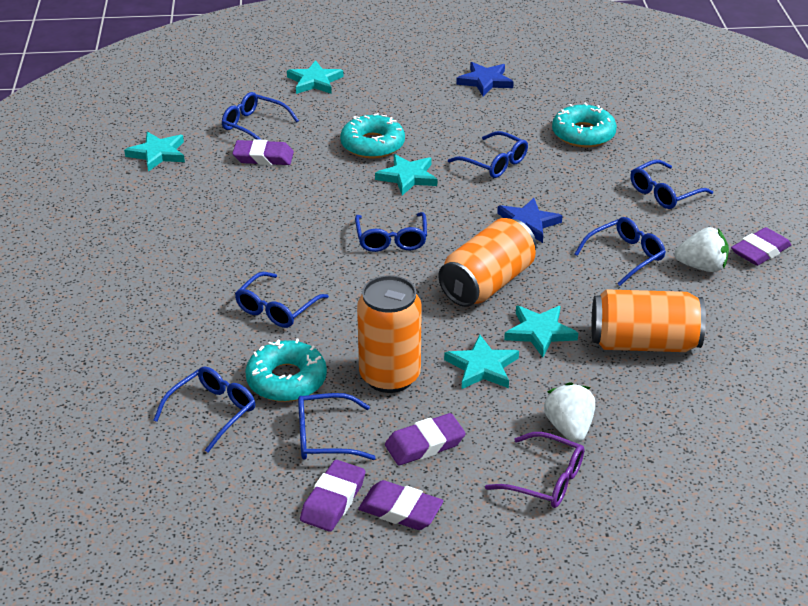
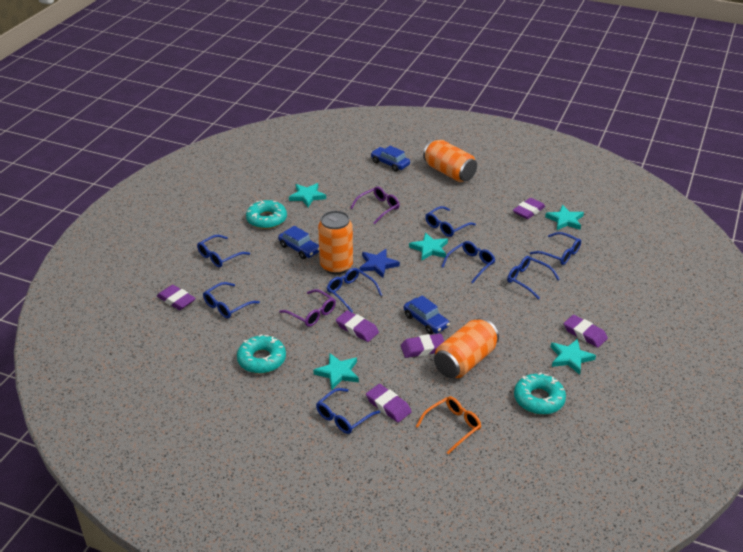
blue car: none = 0 -> [278,226,319,259] [371,146,410,172] [404,295,450,334] = 3
blue star: [456,62,514,96] [497,198,563,243] = 2 -> [360,249,400,278] = 1
orange glasses: none = 0 -> [416,396,481,454] = 1
purple eraser: [232,139,294,165] [300,460,365,532] [358,480,443,530] [385,413,466,466] [731,227,791,266] = 5 -> [157,285,196,310] [336,310,379,342] [366,384,412,422] [401,334,444,358] [513,198,545,219] [564,315,608,348] = 6
purple glasses: [485,432,584,508] = 1 -> [279,289,336,327] [350,186,400,224] = 2
white strawberry: [544,382,595,443] [675,227,729,272] = 2 -> none = 0

